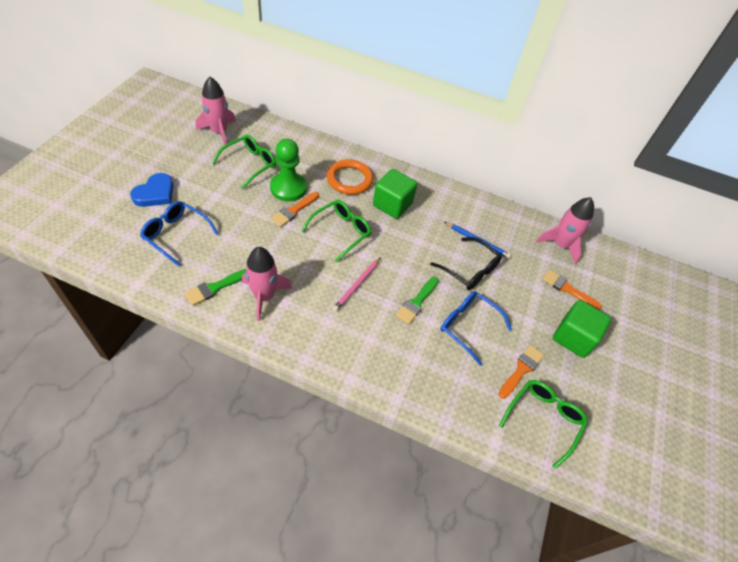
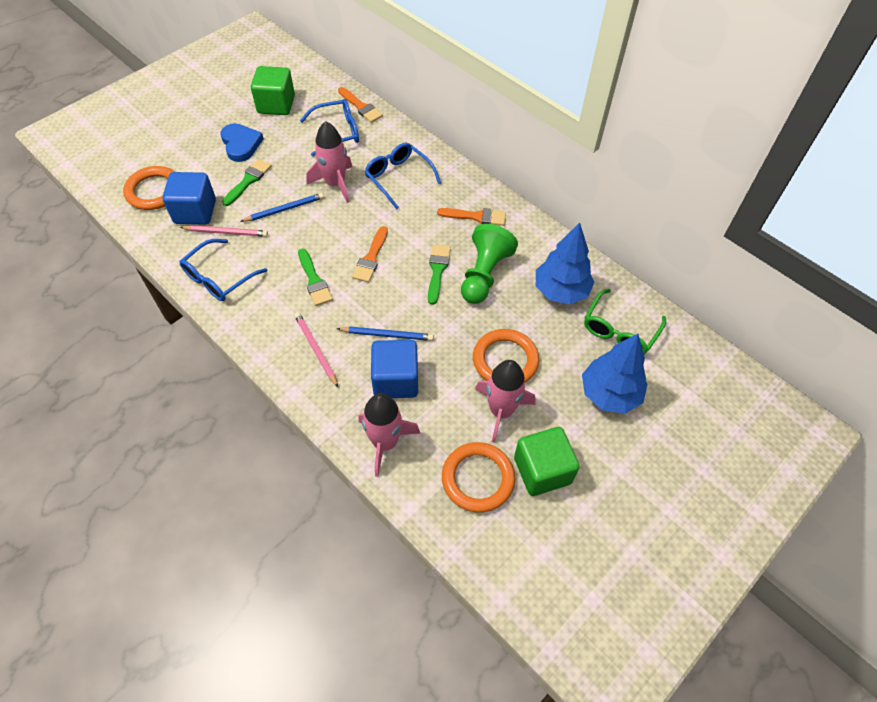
black glasses: [430,237,502,290] = 1 -> none = 0
blue cube: none = 0 -> [162,172,216,225] [371,340,418,398] = 2
blue glasses: [140,201,219,266] [440,291,512,366] = 2 -> [179,239,268,301] [300,99,359,156] [365,143,441,209] = 3
blue pencil: [445,222,511,258] = 1 -> [240,193,324,222] [337,327,434,341] = 2
blue tree: none = 0 -> [536,222,594,304] [582,334,647,414] = 2
green brush: [185,269,246,306] [396,277,439,324] = 2 -> [222,159,272,206] [298,248,333,306] [428,245,451,305] = 3
green glasses: [212,135,276,190] [301,200,371,263] [499,380,588,469] = 3 -> [584,289,666,354] = 1
orange ring: [327,159,373,195] = 1 -> [123,166,175,210] [442,442,515,513] [473,329,539,383] = 3
pink pencil: [333,257,381,312] = 1 -> [180,225,268,237] [294,312,338,387] = 2

